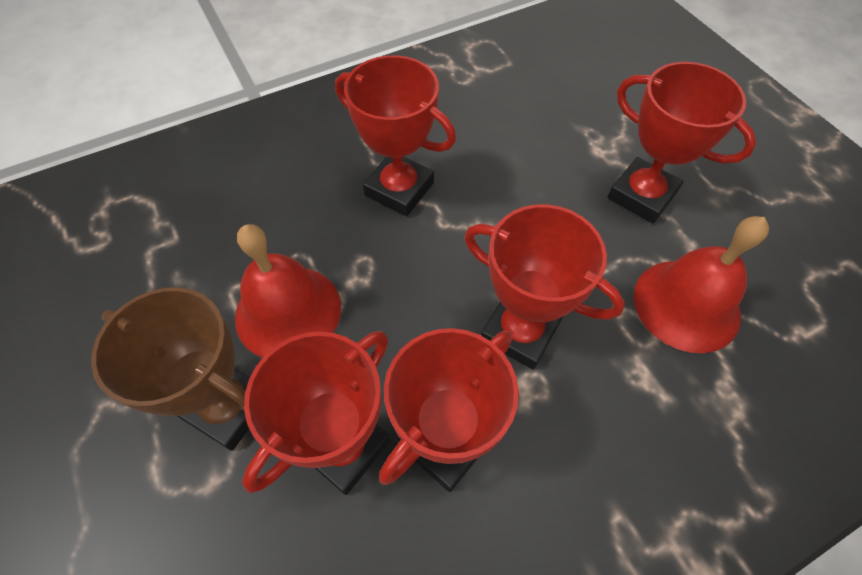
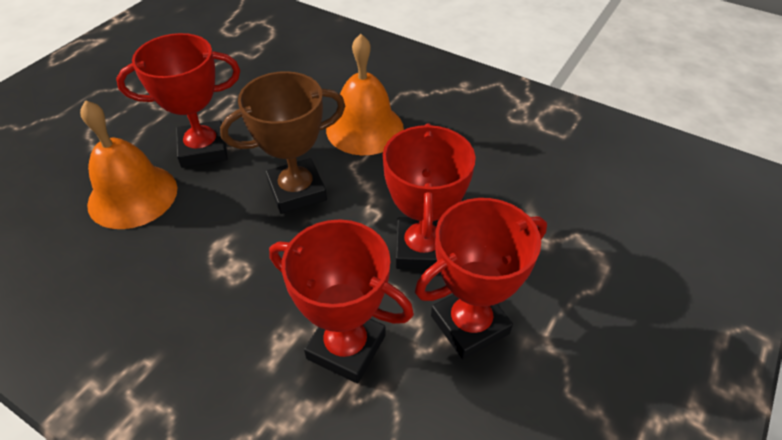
orange bell: none = 0 -> [80,100,177,229] [326,34,404,155] = 2
red bell: [235,224,341,358] [634,216,769,353] = 2 -> none = 0
red trophy: [242,331,390,495] [335,55,456,216] [379,328,519,492] [464,204,625,370] [607,62,756,223] = 5 -> [116,33,240,168] [269,219,414,383] [383,123,476,270] [415,198,547,360] = 4

